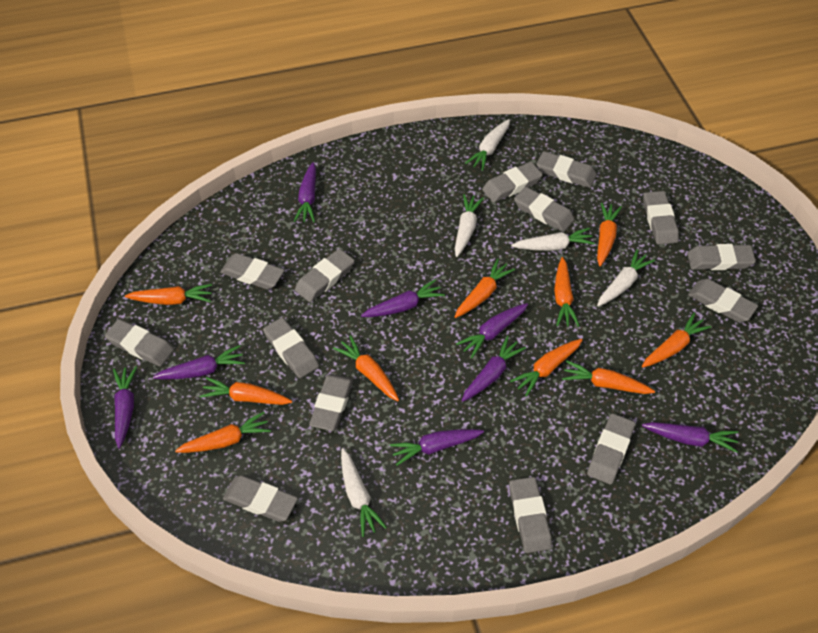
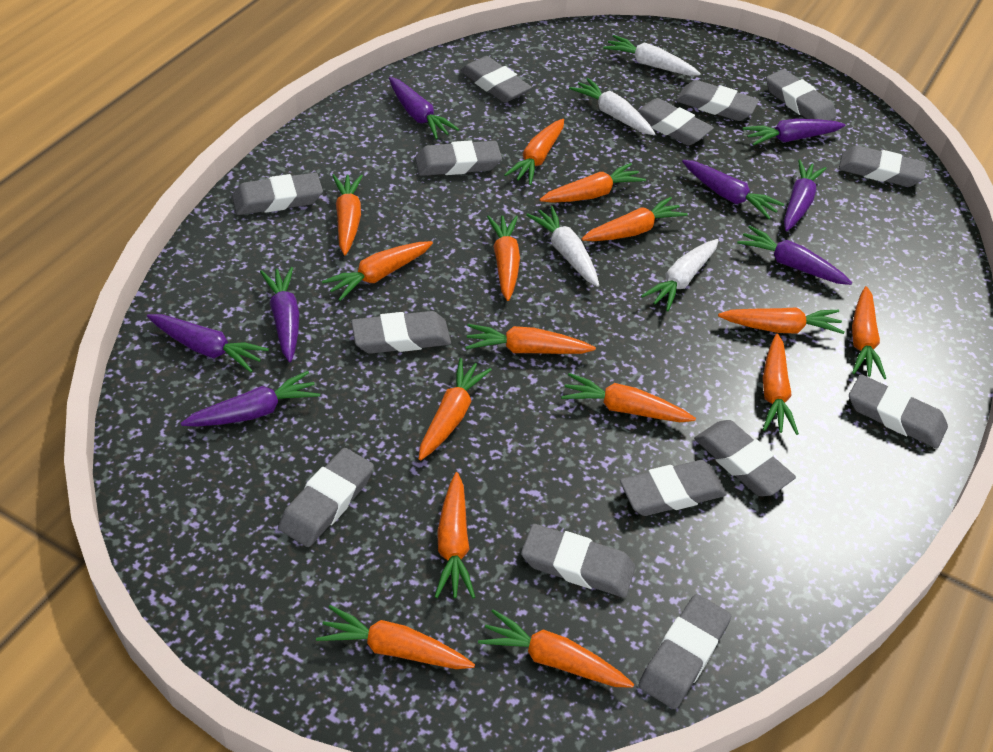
orange carrot: [125,284,212,305] [175,412,271,453] [200,377,292,405] [333,335,399,401] [454,259,515,318] [510,339,583,397] [554,257,579,327] [562,360,655,394] [597,202,622,266] [642,313,712,367] = 10 -> [316,605,475,669] [322,241,433,301] [332,174,363,255] [419,358,492,460] [435,472,475,598] [466,324,596,354] [478,609,634,688] [487,215,520,301] [504,119,564,185] [540,163,646,203] [561,373,696,422] [582,197,688,241] [718,307,845,334] [763,334,799,435] [852,286,886,379] = 15
white carrot: [341,448,387,537] [455,194,484,257] [465,119,510,171] [511,228,595,251] [597,249,655,306] = 5 -> [526,206,599,287] [569,78,655,135] [603,35,701,76] [641,239,719,311] = 4

